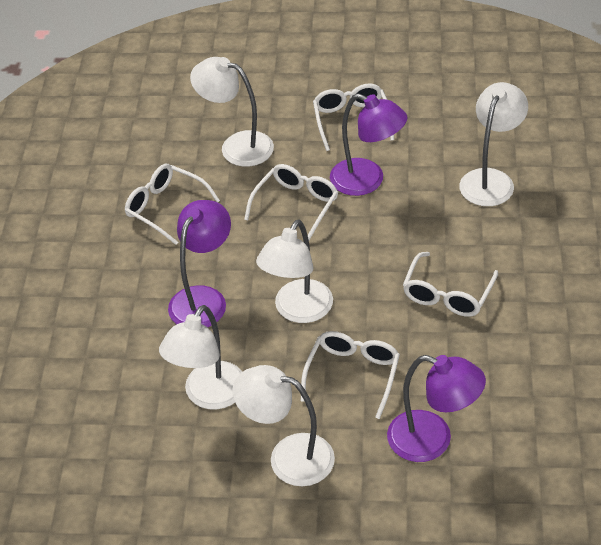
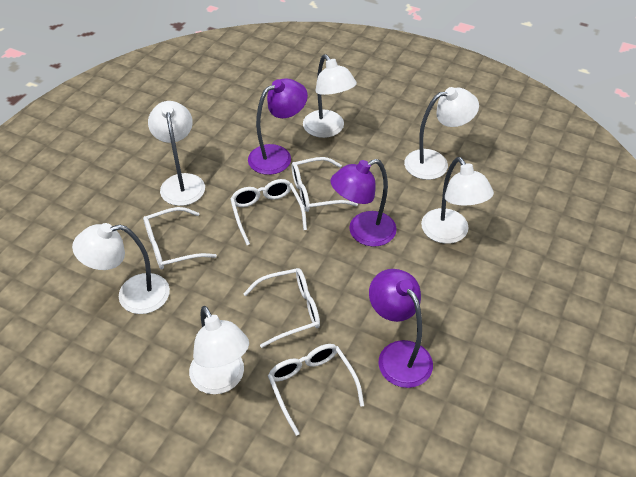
white lamp: [159,305,242,410] [190,57,274,167] [233,365,335,486] [256,220,333,323] [459,82,528,206] = 5 -> [72,223,170,314] [148,101,205,206] [189,306,249,394] [303,54,357,138] [404,87,479,180] [421,157,494,244] = 6

